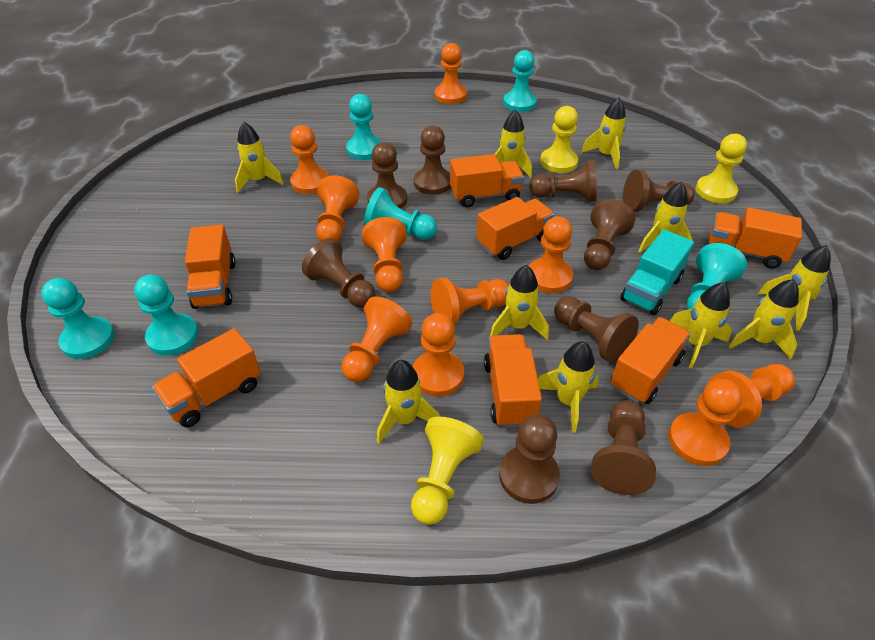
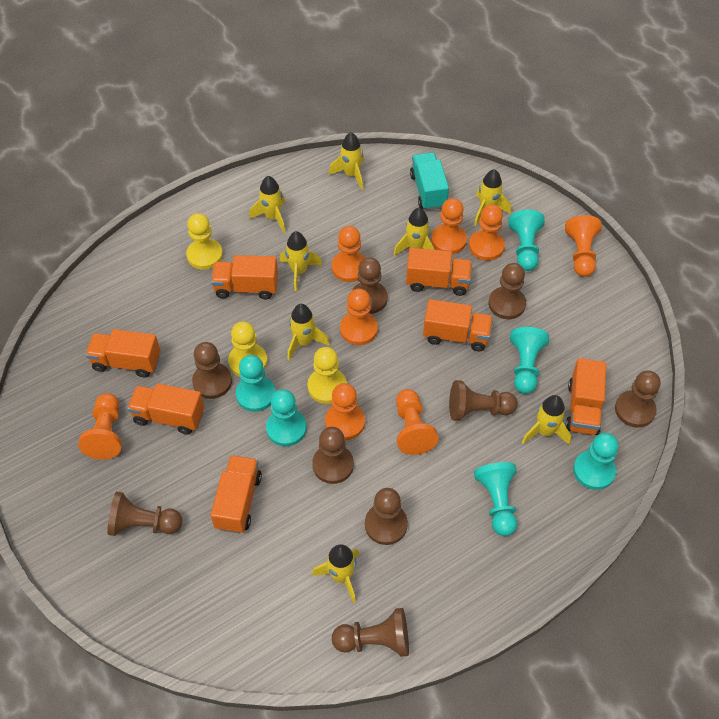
orange pawn: [290,125,329,194] [316,175,360,242] [342,297,412,382] [362,217,407,292] [413,313,464,396] [431,278,509,326] [434,43,467,104] [529,216,573,293] [669,379,743,466] [708,364,795,428] = 10 -> [78,393,122,460] [325,383,365,440] [332,226,366,282] [340,289,378,345] [396,389,439,455] [431,198,467,254] [469,204,505,261] [565,215,602,277] = 8
yellow rocket: [235,122,284,193] [377,360,440,444] [490,265,549,340] [495,110,532,178] [538,341,599,433] [581,97,626,169] [638,182,692,253] [670,282,732,368] [728,279,799,359] [758,245,831,331] = 10 -> [249,176,285,233] [280,231,322,291] [287,304,330,360] [312,544,359,603] [329,132,364,190] [393,208,435,256] [474,169,511,226] [522,395,571,445] = 8

